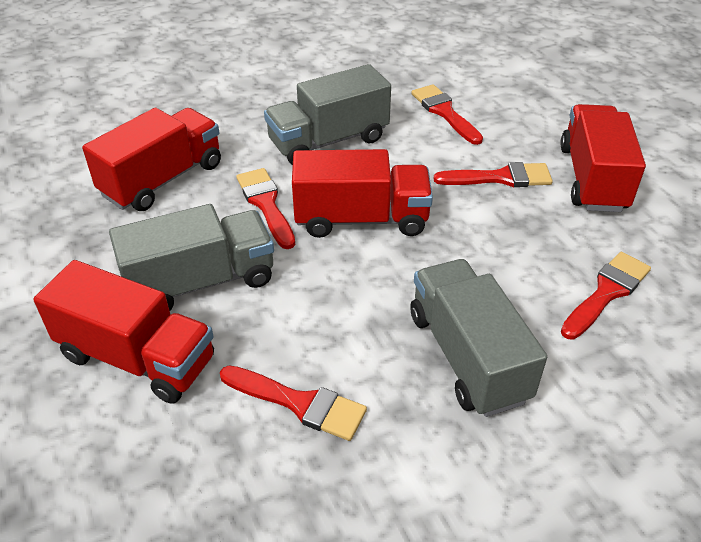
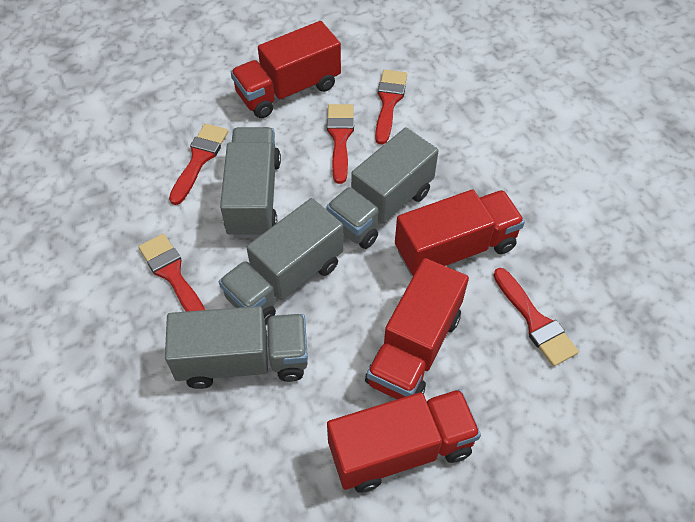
grey truck: [109,204,274,310] [264,64,391,165] [410,259,547,417] = 3 -> [165,306,308,389] [219,198,343,325] [220,127,281,238] [327,128,439,249] = 4

